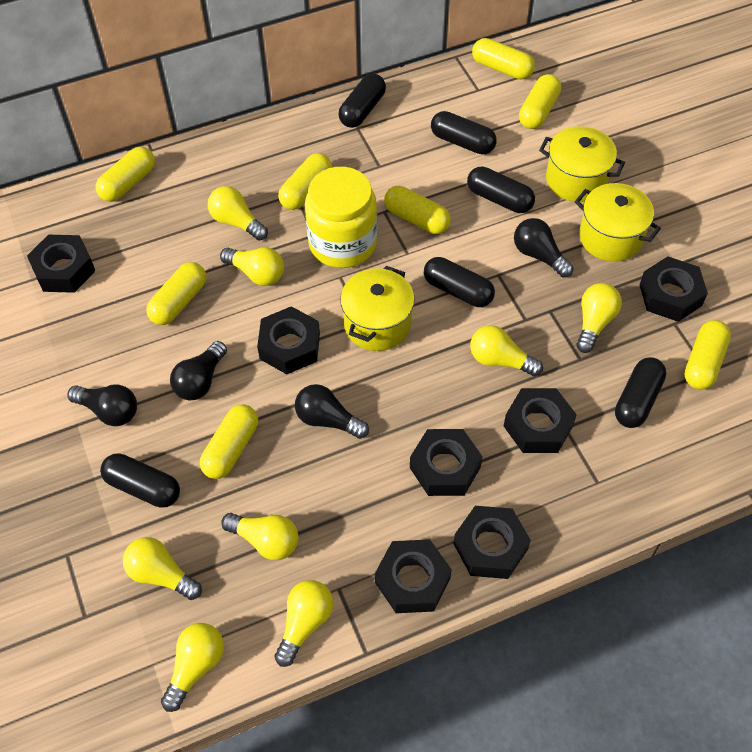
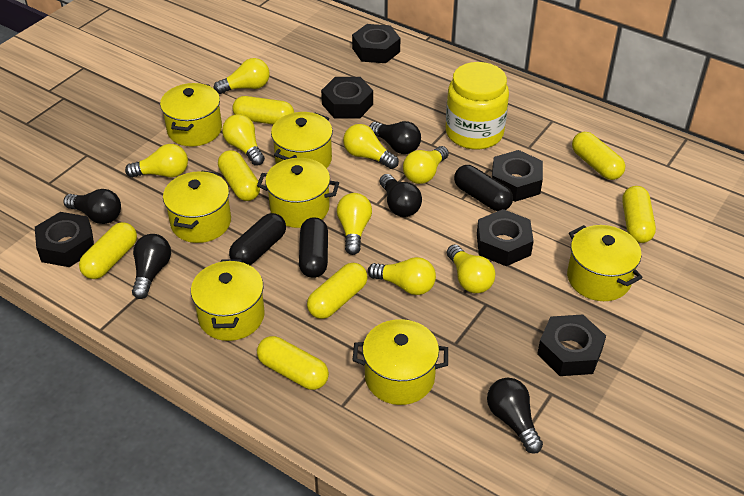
black capsule: [100,453,180,508] [339,74,386,128] [424,257,495,307] [431,111,497,154] [467,167,535,213] [615,357,666,428] = 6 -> [229,213,286,265] [299,217,328,278] [454,165,513,211] = 3
black light bulb: [67,385,137,426] [170,341,227,400] [295,384,369,439] [514,218,574,278] = 4 -> [64,189,121,224] [132,234,171,299] [369,121,421,154] [380,174,422,217] [487,378,543,454] = 5
black nut: [27,235,95,293] [257,306,320,374] [375,539,452,613] [410,429,483,496] [454,506,531,579] [504,388,577,453] [639,256,708,322] = 7 -> [35,212,94,267] [321,77,373,118] [352,24,401,63] [477,209,534,266] [492,150,543,202] [537,314,606,376] = 6
yellow capsule: [96,147,155,202] [146,262,206,325] [200,404,258,479] [278,153,332,210] [384,186,451,234] [472,38,535,79] [519,74,561,129] [684,320,731,390] = 8 -> [79,222,137,279] [218,150,260,201] [232,96,294,125] [257,336,329,390] [307,263,368,319] [572,132,625,180] [622,186,656,243] = 7
yellow pot: [340,266,415,351] [539,126,625,202] [575,183,661,262] = 3 -> [160,83,222,146] [163,171,231,243] [191,259,265,341] [257,158,339,228] [271,112,333,169] [352,319,448,405] [567,225,643,301] = 7

